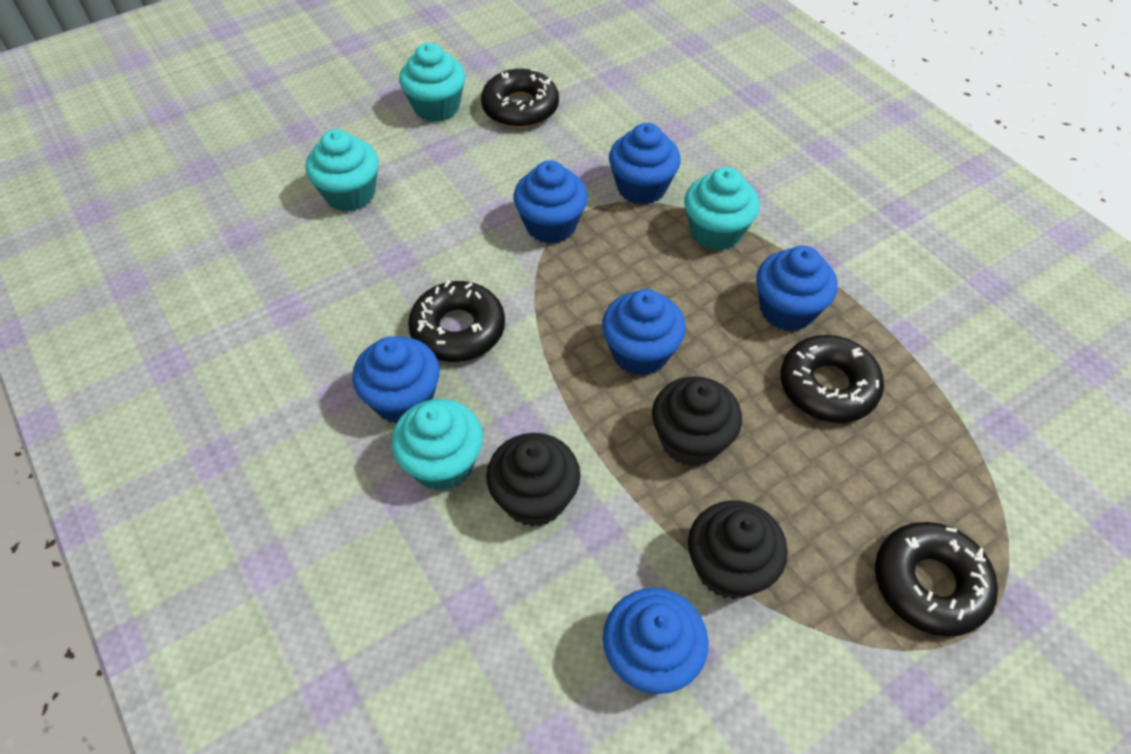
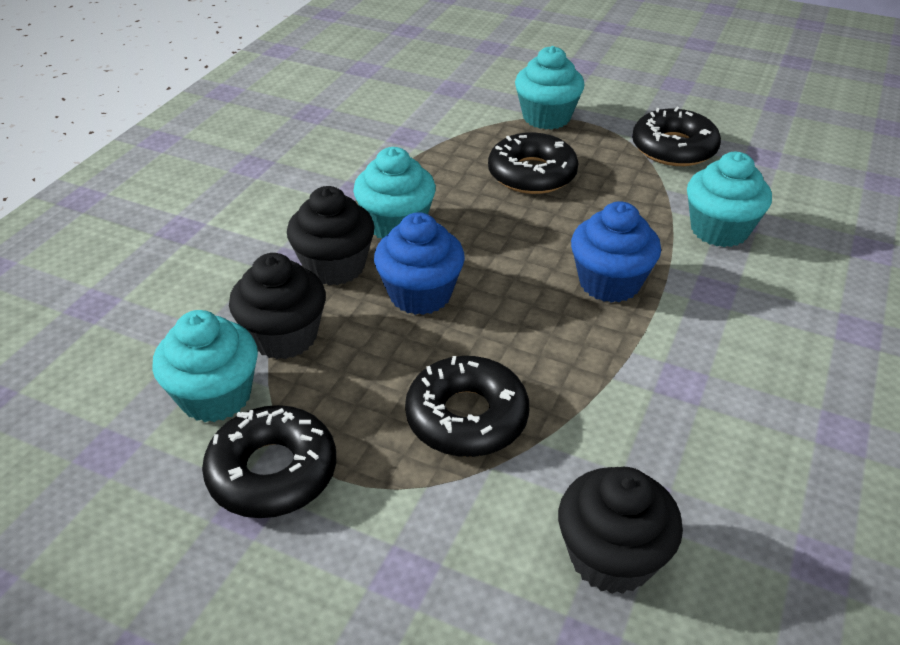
blue cupcake: [352,336,440,423] [514,160,588,244] [602,289,686,376] [603,588,709,694] [609,123,681,205] [756,246,838,331] = 6 -> [374,212,465,315] [571,201,661,303] = 2

